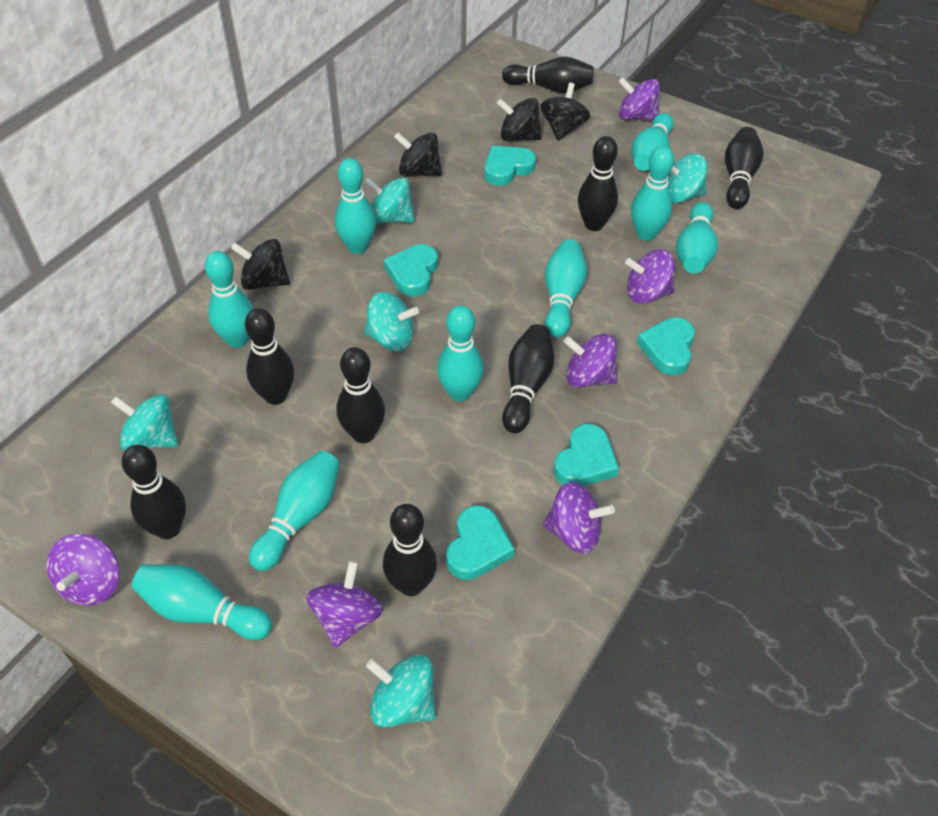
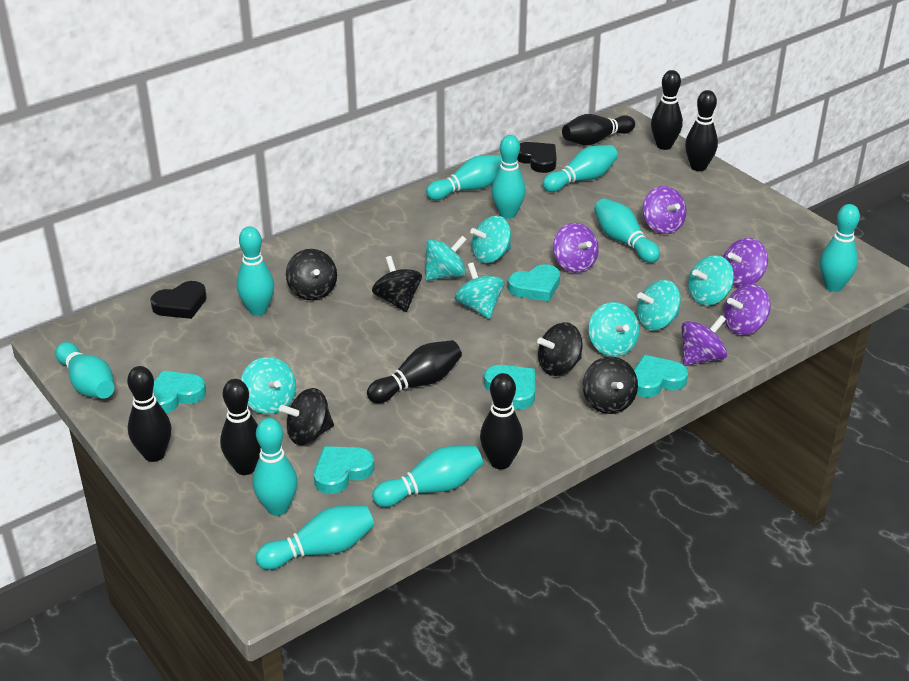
black bowling pin: [122,445,186,539] [245,308,294,405] [337,347,385,443] [383,504,437,596] [502,57,594,93] [502,324,554,433] [578,136,618,231] [725,127,764,209] = 8 -> [127,366,172,462] [220,379,261,475] [367,340,462,403] [480,373,523,469] [562,114,635,145] [651,70,683,150] [685,90,718,171] = 7
black heart: none = 0 -> [150,281,207,319] [517,142,557,173] = 2
black spinning top: [231,239,290,290] [394,132,442,177] [497,98,542,142] [540,83,590,141] = 4 -> [279,388,334,445] [286,249,337,301] [372,256,422,312] [537,322,583,376] [583,356,638,414] = 5
purple spinning top: [47,534,120,606] [306,561,383,648] [543,482,615,554] [564,334,618,388] [618,77,660,121] [625,249,675,304] = 6 -> [553,223,599,273] [643,186,686,234] [682,315,727,366] [723,238,768,287] [724,284,771,335] = 5
turquoise bowling pin: [132,564,272,640] [205,251,253,348] [249,451,340,571] [335,158,376,254] [437,305,484,401] [545,239,587,338] [631,113,674,171] [631,146,674,241] [676,202,718,274] = 9 -> [55,342,114,399] [237,226,274,316] [253,418,298,516] [256,505,374,570] [372,446,483,507] [426,155,502,200] [492,135,526,219] [543,145,618,192] [594,198,660,263] [820,204,860,292] = 10
turquoise spinning top: [111,394,178,450] [364,177,414,223] [364,292,419,351] [366,655,436,728] [668,154,708,203] = 5 -> [241,357,296,414] [425,235,467,281] [455,262,504,319] [470,216,511,263] [589,302,639,357] [637,280,681,330] [688,255,734,305] = 7

